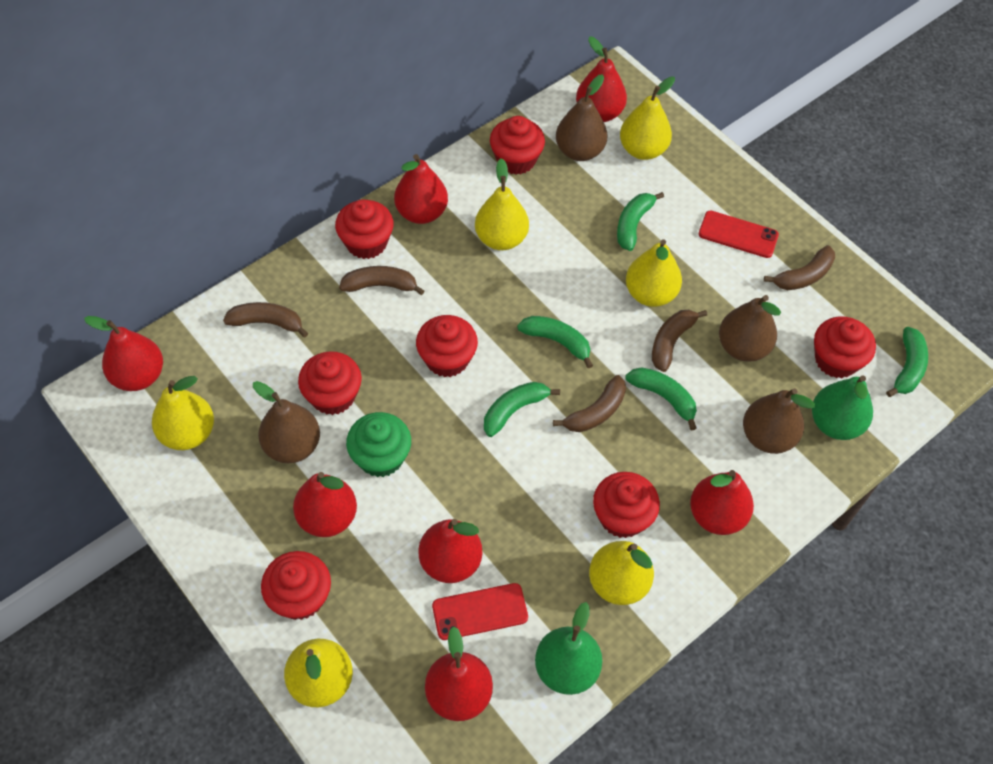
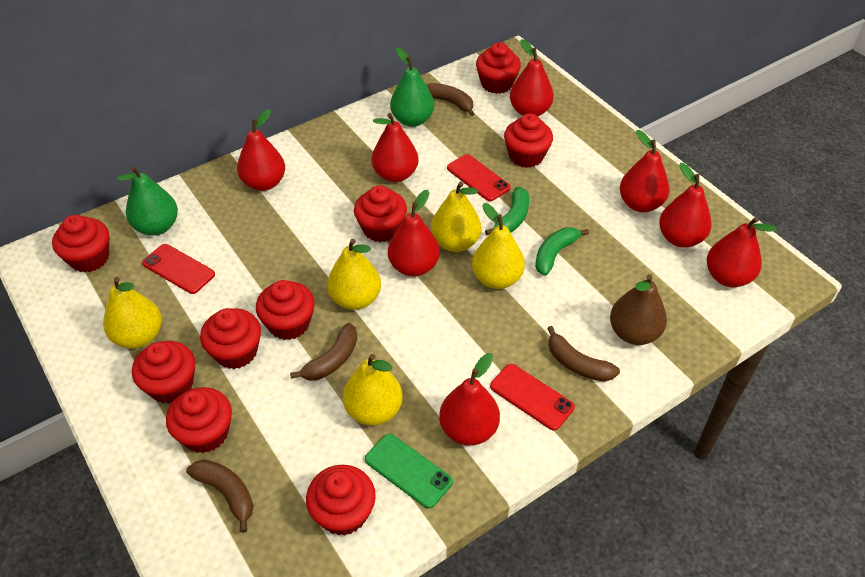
brown banana: [223,302,308,338] [339,266,424,295] [553,375,626,432] [652,310,707,372] [764,245,835,290] = 5 -> [186,460,254,533] [290,323,357,380] [426,83,474,116] [547,326,620,382] = 4
brown pear: [253,381,320,463] [556,74,607,161] [719,295,781,362] [743,388,815,454] = 4 -> [610,274,667,345] = 1
green banana: [484,382,560,437] [517,316,593,368] [617,192,664,251] [625,367,697,430] [886,327,928,397] = 5 -> [485,187,529,235] [535,227,589,276] = 2
green cupcake: [346,412,411,477] = 1 -> none = 0
green phone: none = 0 -> [365,434,453,509] = 1
red cupcake: [261,551,331,620] [298,351,362,415] [335,199,393,259] [416,315,478,377] [490,116,545,175] [593,472,660,538] [814,316,876,378] = 7 -> [52,215,109,273] [132,341,195,404] [166,387,232,453] [200,308,261,369] [256,280,315,340] [306,465,376,536] [354,185,407,242] [476,42,521,94] [504,113,553,168] = 9
red pear: [84,316,163,391] [293,472,357,537] [394,154,448,224] [419,519,482,583] [425,626,493,721] [576,36,627,122] [690,470,754,535] = 7 -> [237,109,285,191] [371,113,419,182] [388,190,440,277] [439,353,500,446] [510,39,554,116] [620,130,670,212] [659,163,712,248] [707,217,776,287] = 8
red phone: [432,583,528,640] [699,210,779,258] = 2 -> [142,244,215,294] [447,154,510,201] [490,364,575,431] = 3
yellow pear: [152,376,214,450] [284,639,353,707] [475,158,529,250] [589,541,654,605] [620,76,675,160] [626,239,682,307] = 6 -> [103,277,162,349] [327,239,381,310] [343,354,403,425] [431,181,481,252] [472,203,525,289] = 5

